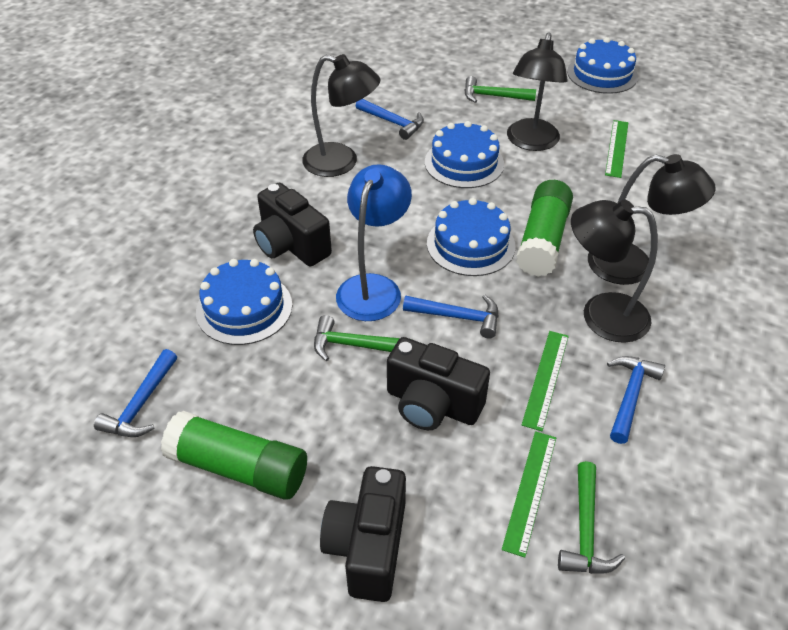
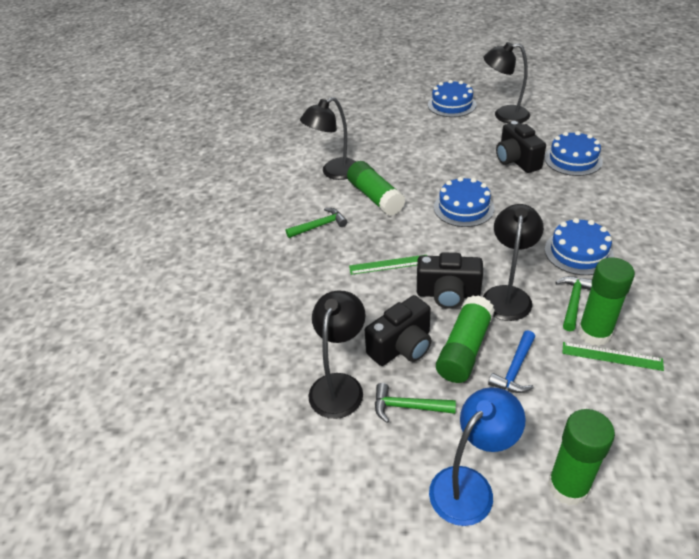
blue hammer: [94,349,177,437] [356,99,424,140] [403,295,498,339] [607,356,665,444] = 4 -> [488,330,535,393] = 1
green glue stick: [161,411,307,500] [516,180,573,277] = 2 -> [347,161,406,216] [436,295,495,383] [548,409,615,506] [578,257,635,346] = 4
green ruler: [502,431,556,558] [522,331,569,431] [605,120,628,178] = 3 -> [349,255,427,275] [562,342,664,371] = 2

